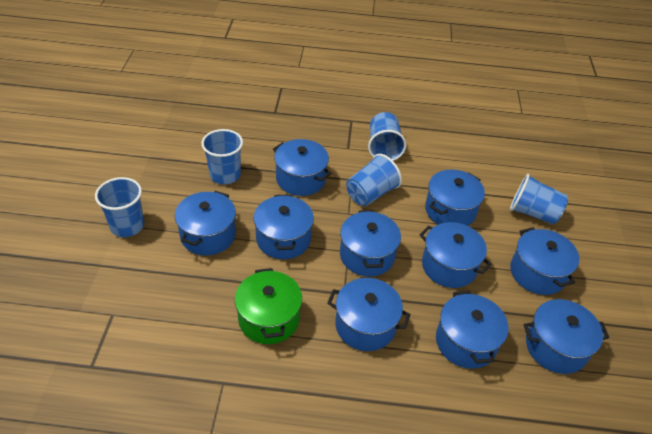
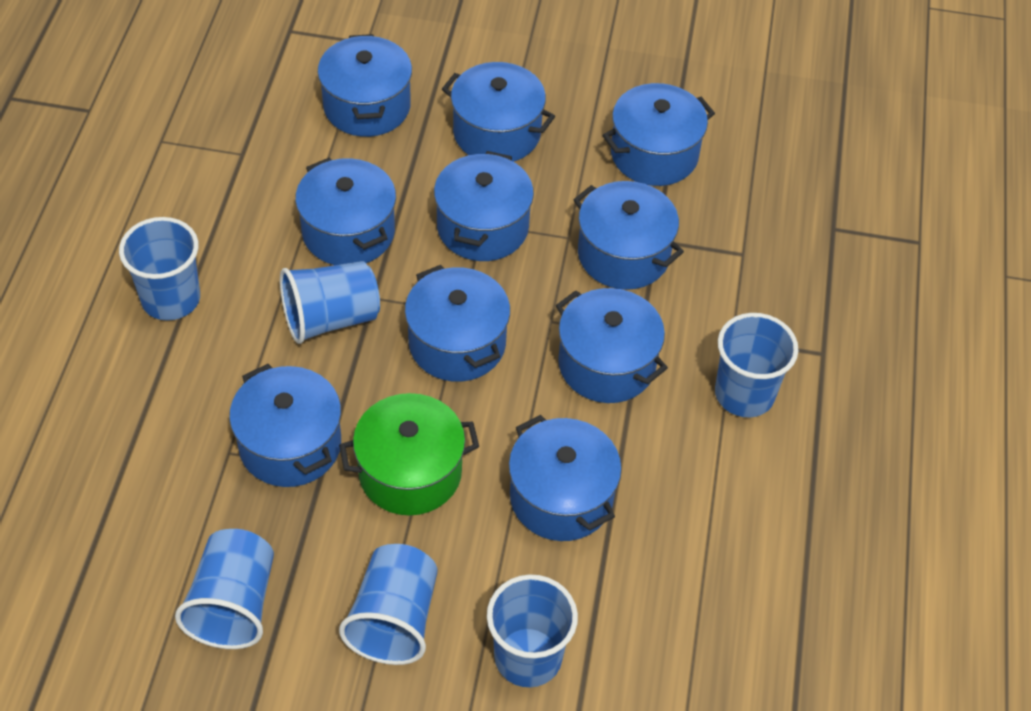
blue cup: [95,177,144,237] [201,129,243,184] [346,154,402,206] [368,112,406,161] [510,174,568,224] = 5 -> [119,217,200,320] [175,529,274,649] [280,261,380,344] [339,544,437,665] [487,574,578,687] [715,313,798,417] = 6

